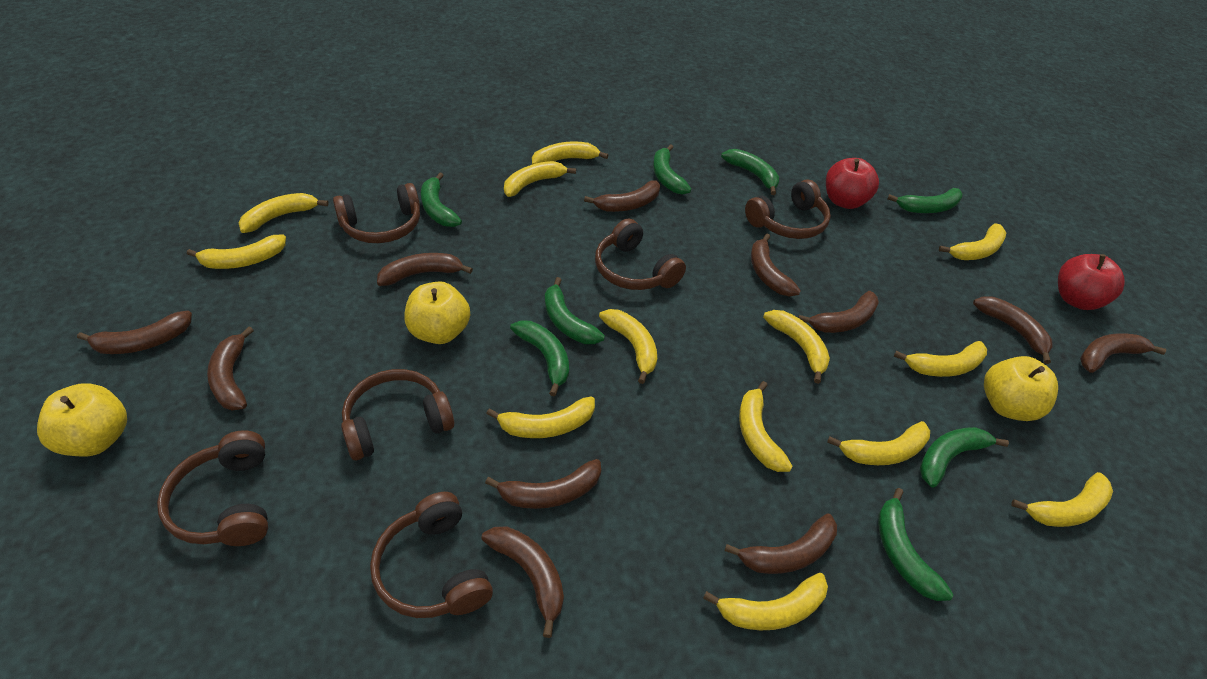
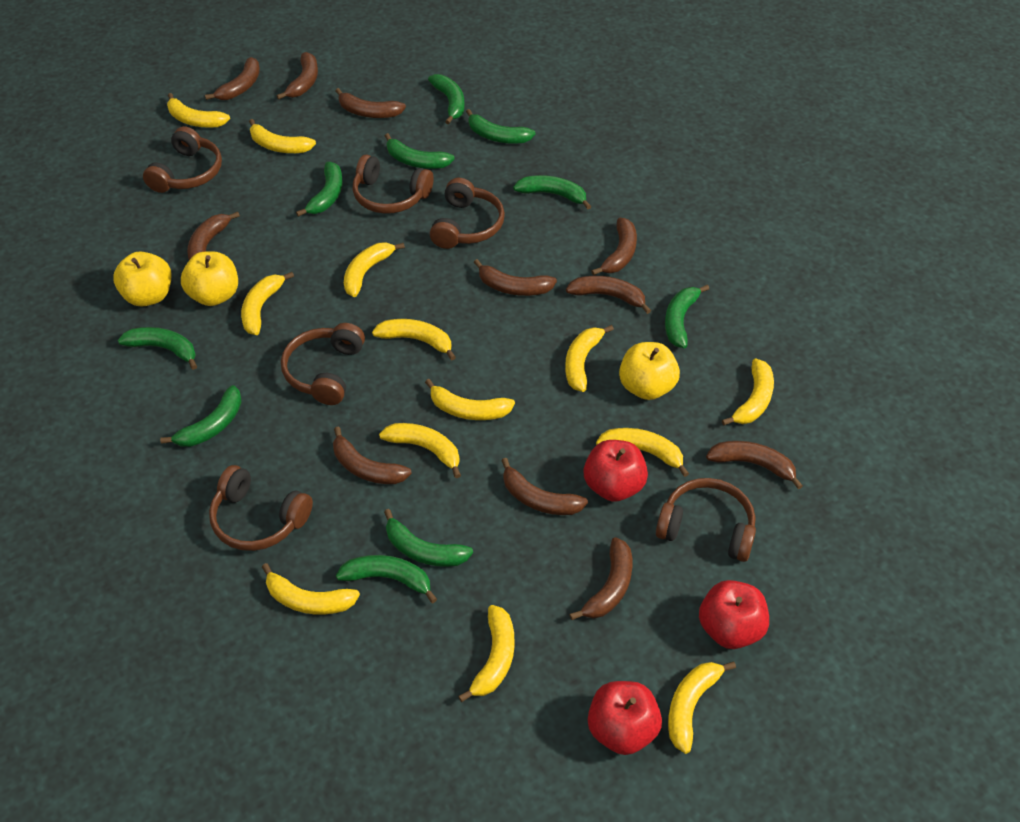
green banana: [421,173,462,227] [510,320,569,397] [545,277,605,344] [653,144,691,195] [721,149,779,195] [878,488,953,601] [887,188,962,213] [920,427,1009,487] = 8 -> [118,327,197,370] [160,385,242,447] [296,162,343,217] [336,555,437,603] [384,509,473,567] [385,133,455,169] [428,74,464,125] [466,109,536,144] [513,175,591,209] [665,285,709,348] = 10
red apple: [826,158,879,209] [1058,254,1125,310] = 2 -> [583,440,648,502] [588,681,662,755] [699,580,769,649] = 3

